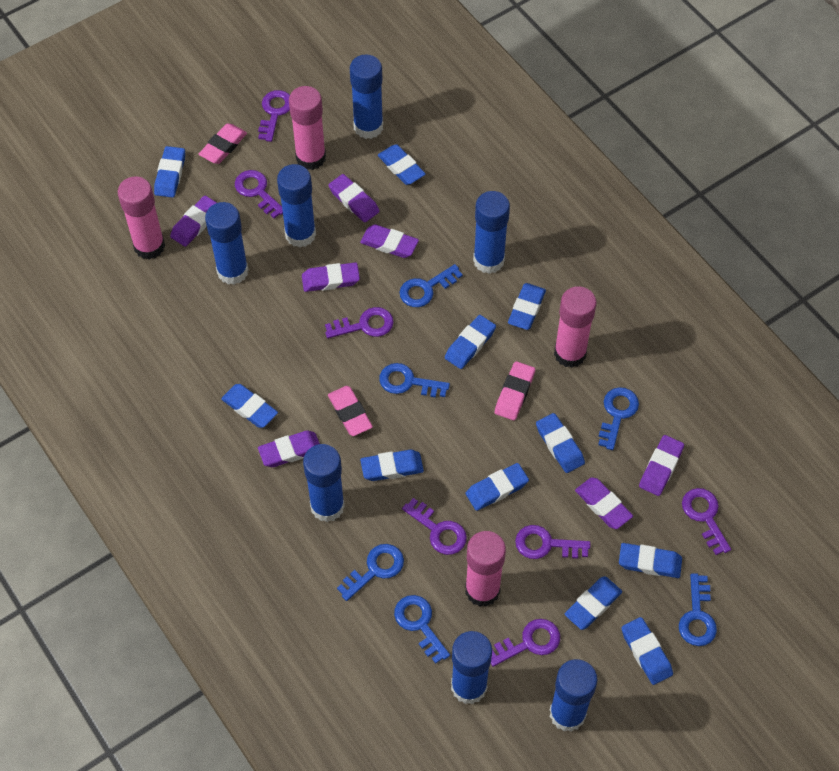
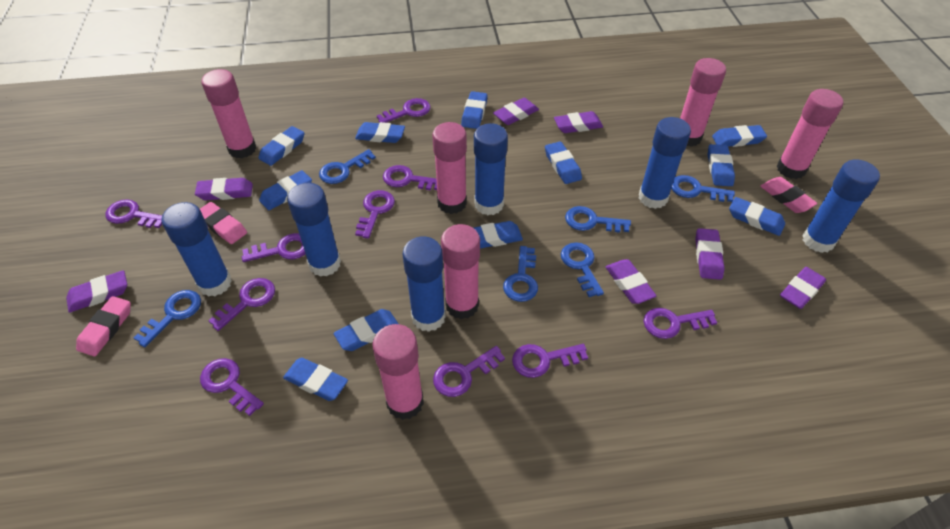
blue glue stick: [205,202,249,285] [277,164,316,248] [303,444,345,522] [350,55,383,139] [451,631,492,704] [473,191,510,274] [550,659,598,732] = 7 -> [162,202,232,297] [287,183,341,277] [403,236,446,332] [474,123,508,215] [639,117,691,209] [802,160,880,253] = 6
pink glue stick: [118,176,165,260] [289,86,326,170] [465,531,506,607] [554,286,597,368] = 4 -> [201,69,256,159] [372,324,424,420] [432,122,467,214] [441,224,480,319] [680,58,726,147] [777,89,843,179] = 6
purple key: [235,170,283,218] [258,90,290,142] [325,307,394,338] [402,498,467,555] [491,619,560,667] [515,525,590,559] [682,488,731,555] = 7 -> [105,199,162,228] [200,358,264,416] [208,278,275,331] [242,233,305,262] [355,190,395,239] [377,98,431,123] [383,165,437,190] [433,346,505,397] [512,344,588,378] [643,308,717,339] = 10

